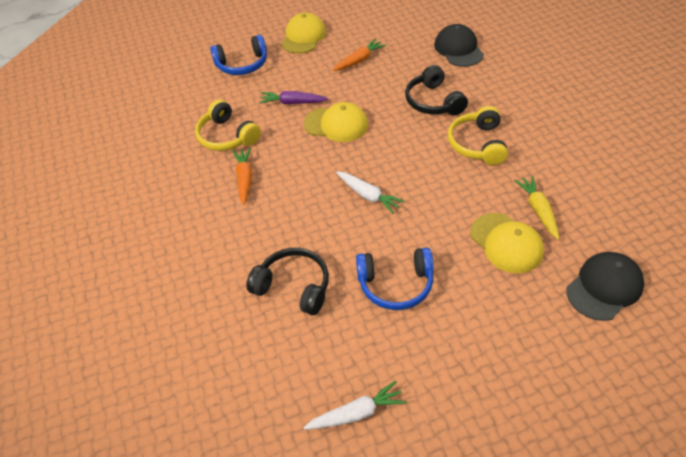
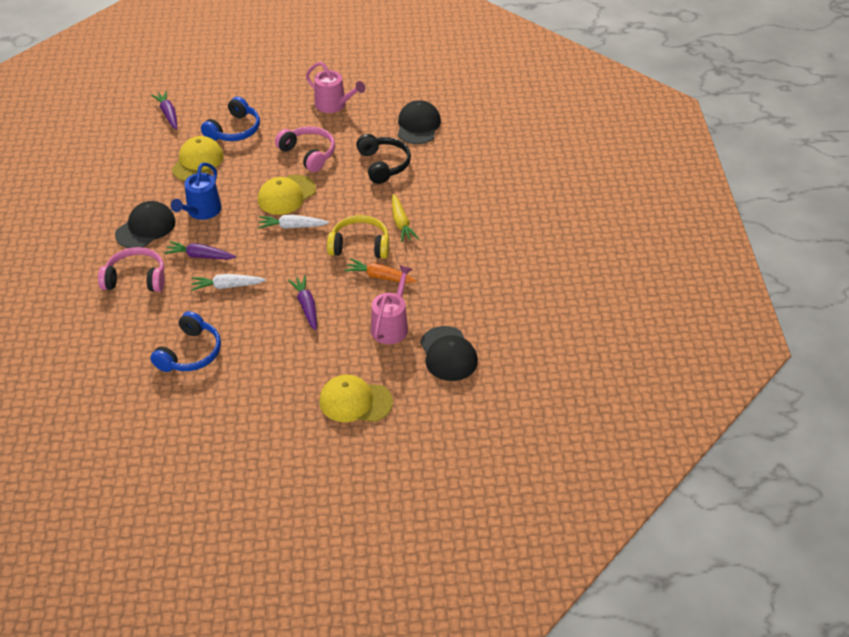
black cap: [434,24,484,67] [566,252,644,321] = 2 -> [115,201,176,248] [398,100,441,144] [420,326,478,381] = 3
black headphones: [246,248,329,315] [405,65,468,116] = 2 -> [356,134,411,184] = 1
blue watering can: none = 0 -> [171,162,222,220] = 1
orange carrot: [233,148,252,205] [333,39,386,71] = 2 -> [344,258,417,283] = 1
pink headphones: none = 0 -> [98,247,165,292] [275,126,335,172] = 2
pink watering can: none = 0 -> [306,62,365,113] [371,265,412,344] = 2
purple carrot: [259,91,328,105] = 1 -> [151,91,177,130] [164,241,236,260] [288,275,317,331] = 3
yellow headphones: [195,100,261,151] [448,106,508,165] = 2 -> [327,215,389,259] = 1

